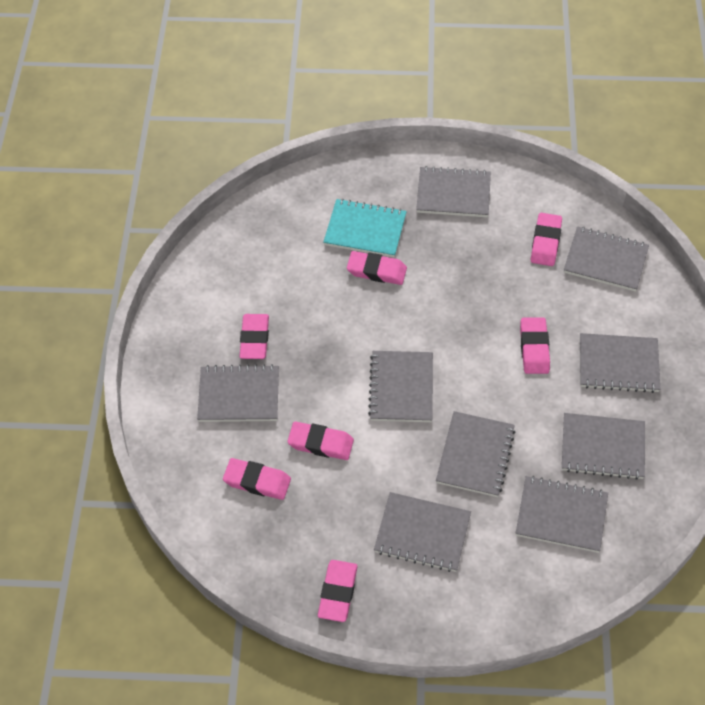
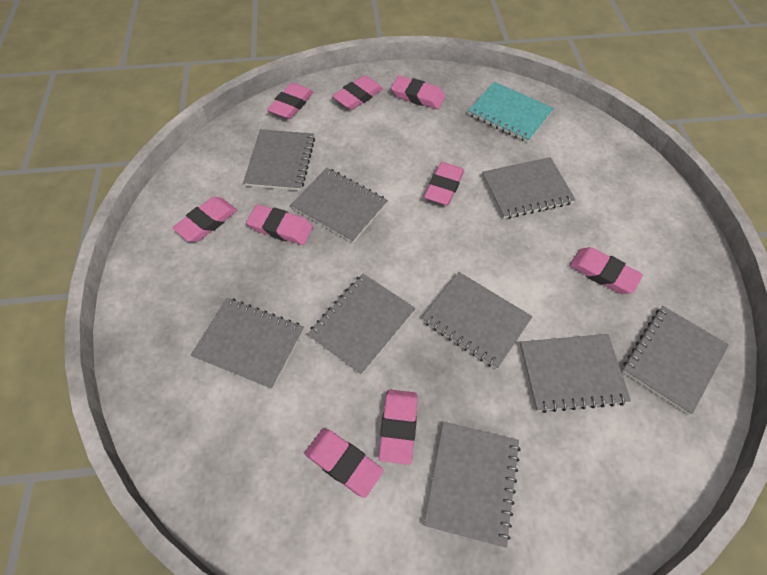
pink eraser: [223,458,291,500] [239,314,269,359] [287,422,354,460] [318,560,358,622] [347,251,407,285] [520,317,550,374] [531,213,562,266] = 7 -> [172,197,237,242] [246,204,313,245] [267,83,313,119] [304,428,384,498] [332,75,383,110] [378,390,418,465] [391,76,445,109] [424,162,464,205] [569,247,643,294] = 9

